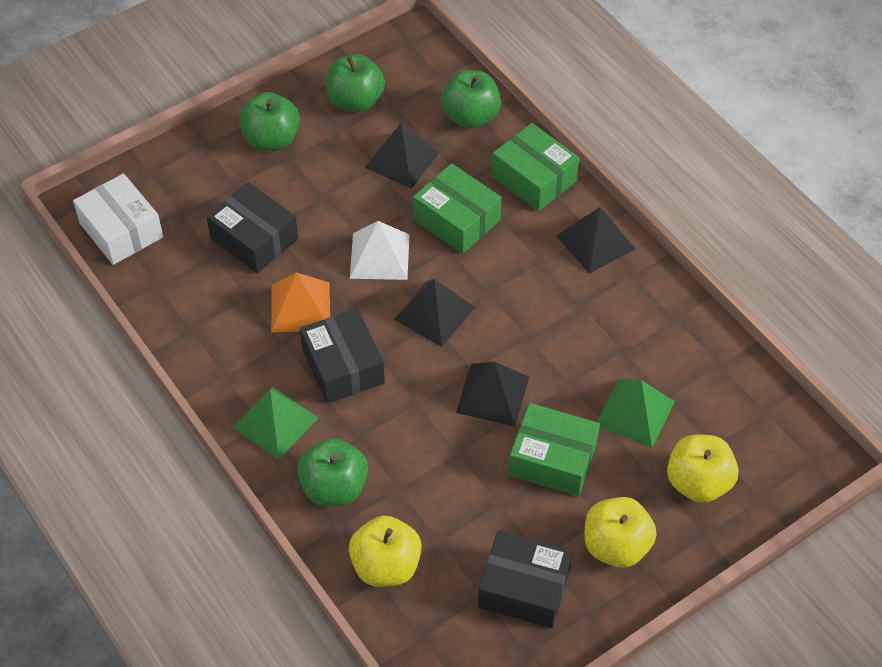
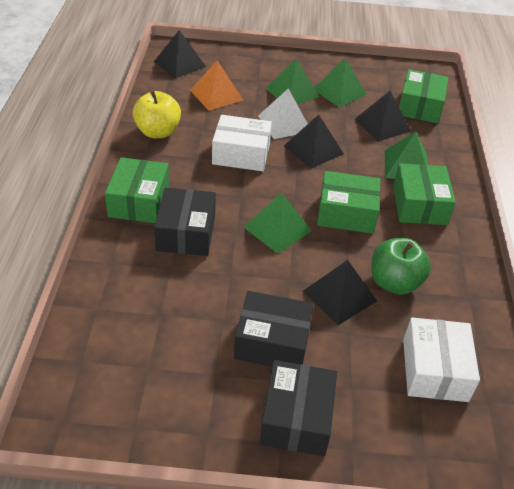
green apple: [239,92,300,151] [297,438,368,506] [326,54,385,112] [441,70,501,128] = 4 -> [371,238,431,295] = 1
green box: [413,163,502,254] [492,123,580,212] [509,403,600,496] = 3 -> [105,157,170,223] [317,171,380,234] [393,163,456,225] [399,69,448,123] = 4
green pyramid: [233,386,318,460] [597,379,675,448] = 2 -> [244,193,312,254] [266,58,319,104] [314,58,367,107] [385,131,428,179] = 4
white box: [73,173,163,265] = 1 -> [212,115,272,171] [403,317,480,402] = 2
yellow apple: [349,515,422,587] [584,497,657,568] [667,434,738,503] = 3 -> [133,91,181,138] = 1

